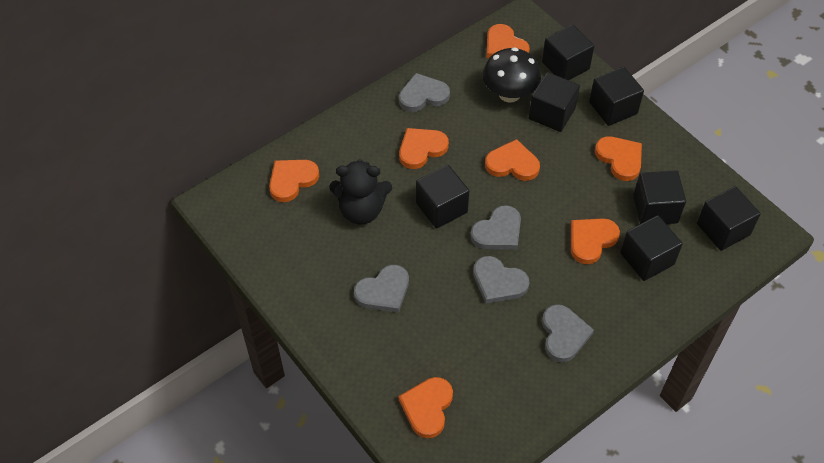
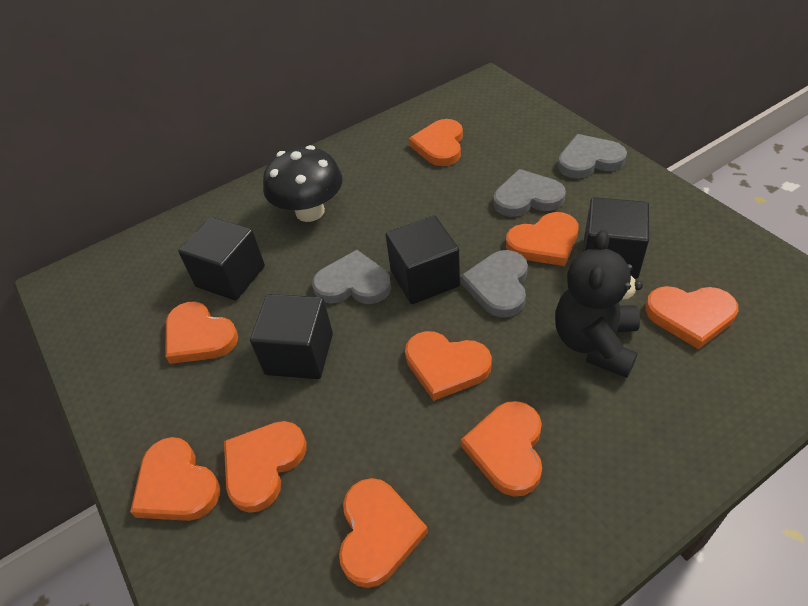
black cube: [416,165,469,229] [529,72,580,132] [542,24,594,80] [589,67,644,126] [620,215,683,281] [633,170,686,224] [697,186,761,251] = 7 -> [178,217,265,301] [250,294,333,379] [386,215,460,304] [583,197,649,279] = 4
grey heart: [354,265,409,313] [399,73,450,112] [470,205,521,250] [473,256,530,304] [542,304,594,362] = 5 -> [312,250,391,304] [460,250,528,317] [494,169,566,217] [558,134,627,179] = 4
orange heart: [269,160,319,202] [399,128,449,169] [399,377,453,438] [485,139,540,181] [486,24,530,58] [571,218,620,264] [595,136,642,181] = 7 -> [130,437,220,521] [166,302,238,364] [224,421,307,513] [339,478,428,588] [405,331,492,401] [409,119,463,166] [461,401,542,497] [506,212,578,266] [645,286,738,349] = 9

